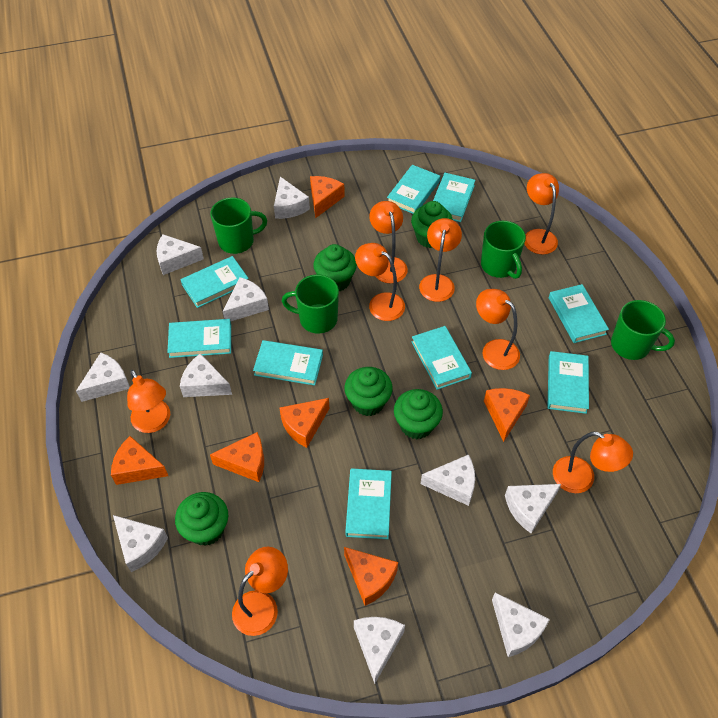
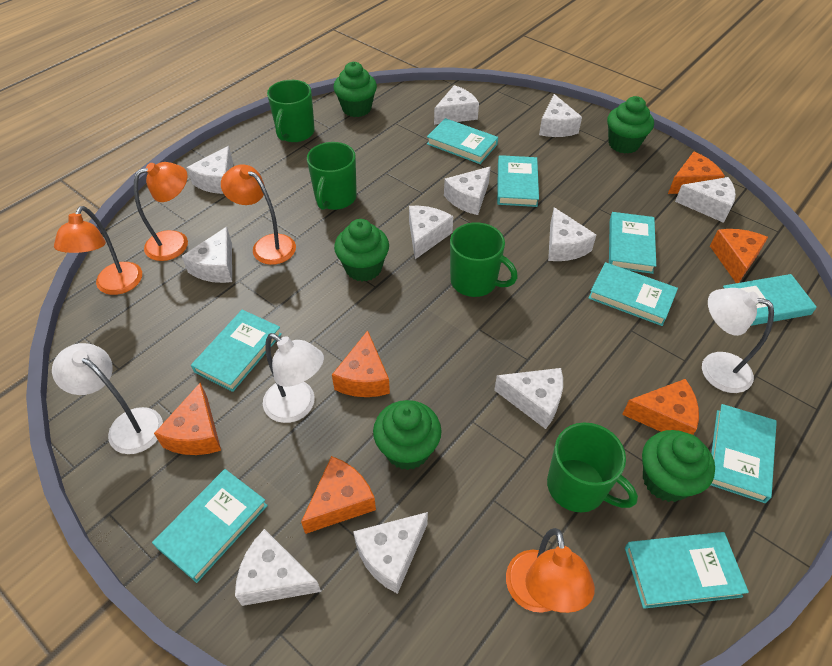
orange lamp: [127,370,170,433] [232,547,288,636] [355,243,405,321] [369,201,408,283] [419,218,462,302] [476,289,520,370] [524,173,559,255] [553,432,633,493] = 8 -> [54,206,142,295] [134,162,188,261] [221,164,296,265] [506,528,595,613] = 4
white cheese: [76,353,130,402] [113,515,168,572] [156,234,204,275] [180,353,232,397] [223,277,269,321] [274,177,310,219] [354,617,405,684] [421,454,475,506] [492,592,550,657] [505,484,561,533] = 10 -> [182,227,232,283] [187,146,233,194] [235,529,321,606] [353,512,428,594] [409,206,453,259] [434,85,479,125] [444,166,491,215] [494,368,563,429] [539,94,582,137] [548,207,596,261] [675,177,736,223] = 11
white lamp: none = 0 -> [52,343,163,454] [263,333,324,423] [702,288,774,393] = 3

